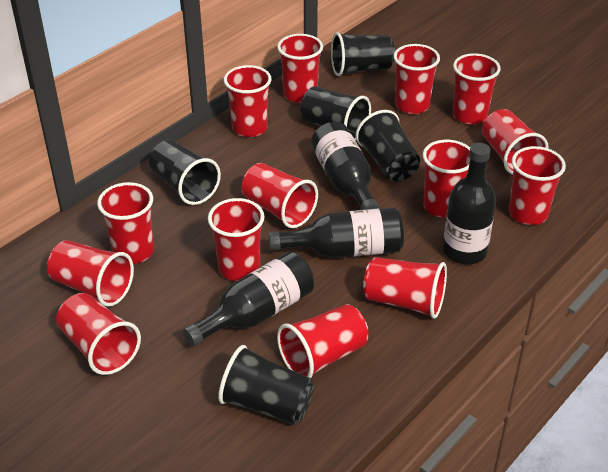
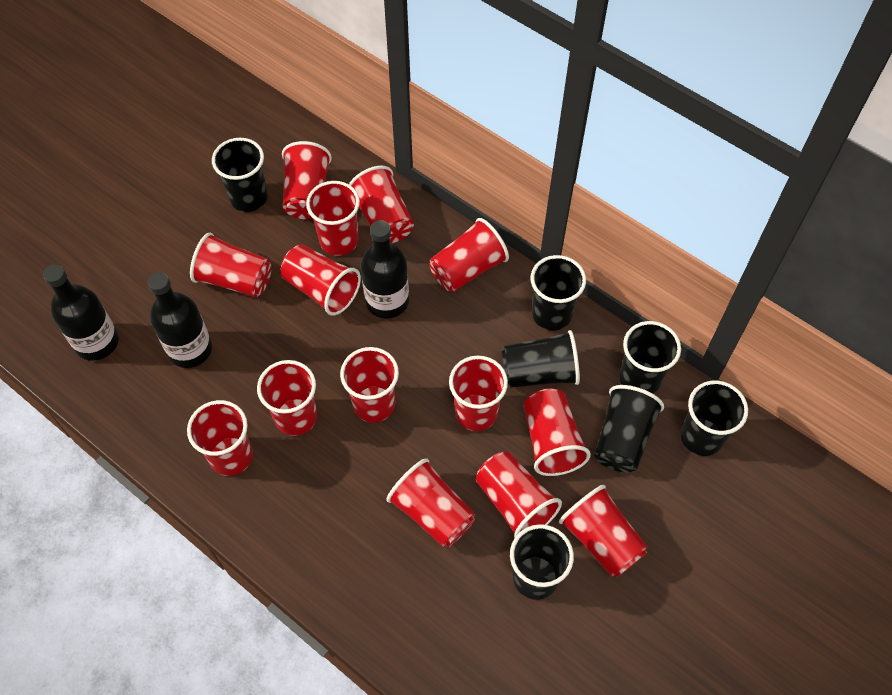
black bottle: [183,251,314,346] [269,207,404,258] [311,122,380,210] [443,143,496,264] = 4 -> [43,264,119,361] [148,272,212,368] [361,220,409,319] = 3
black cup: [149,140,221,205] [218,345,314,425] [300,86,371,141] [331,32,395,76] [356,110,420,181] = 5 -> [212,138,268,212] [501,330,580,388] [510,524,574,600] [531,255,586,330] [594,385,664,473] [619,321,681,394] [681,380,748,456] = 7

